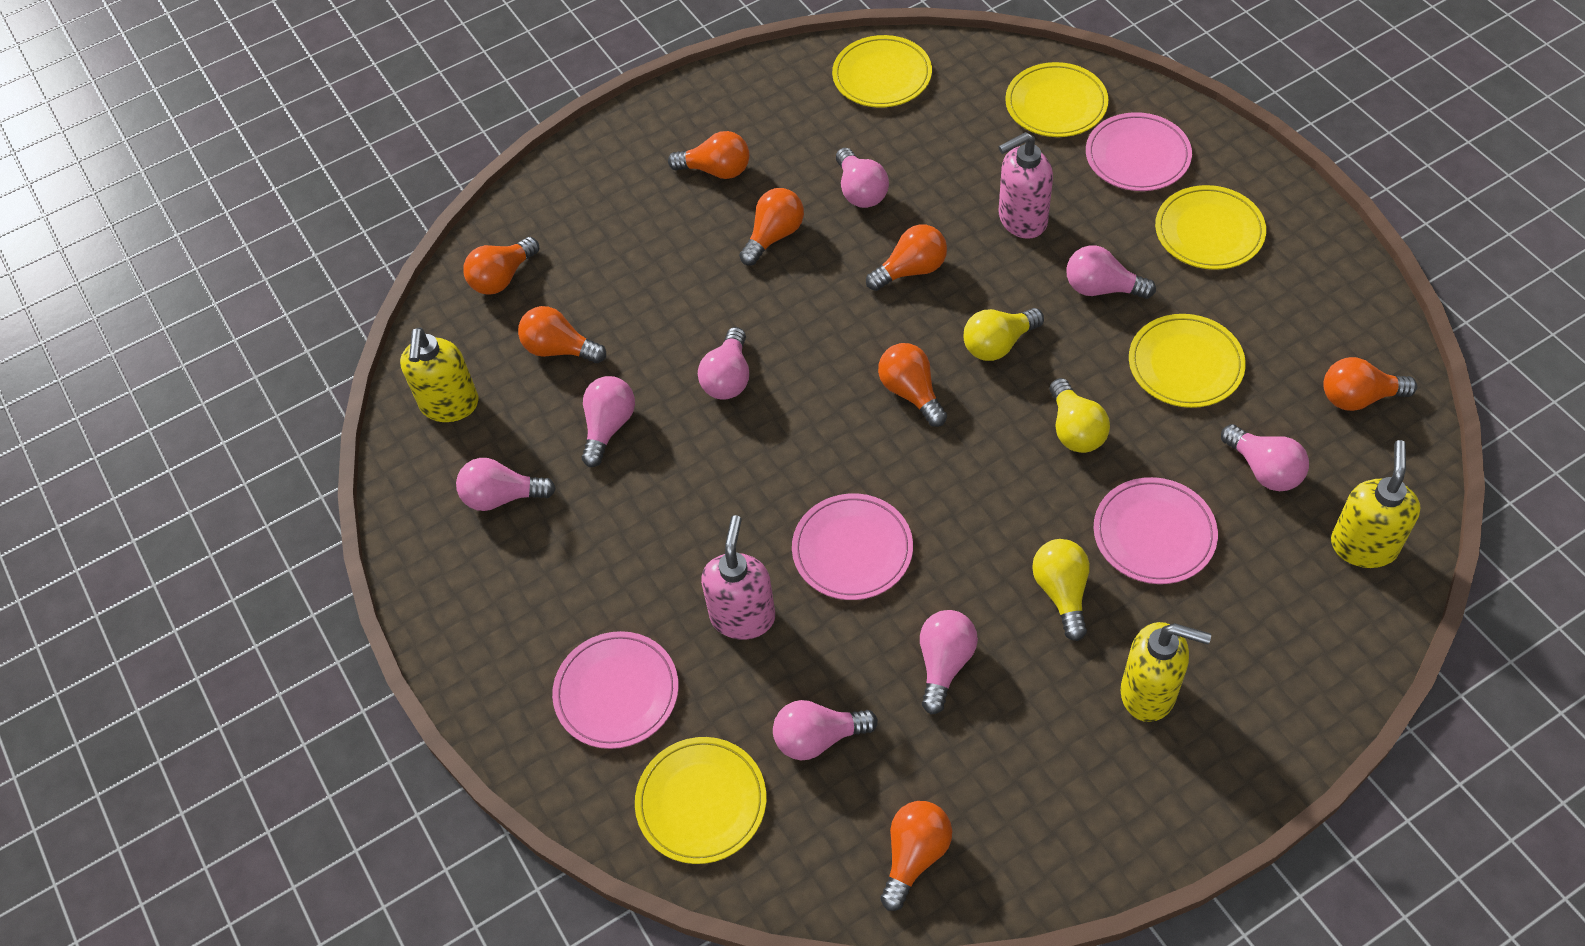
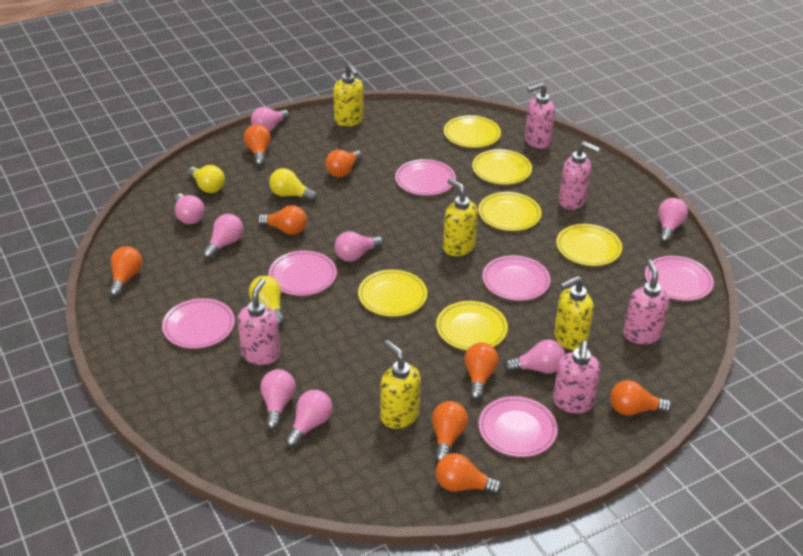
pink plate: [552,631,678,749] [792,493,913,600] [1086,112,1192,191] [1094,477,1218,584] = 4 -> [162,298,235,349] [269,250,337,296] [395,159,456,196] [478,396,558,457] [482,255,550,301] [645,256,714,301] = 6
pink soap dispenser: [701,515,775,640] [998,132,1053,239] = 2 -> [237,278,280,365] [525,83,555,148] [553,341,601,413] [559,141,600,210] [623,259,670,344] = 5
yellow plate: [635,737,766,864] [832,35,932,107] [1005,62,1108,137] [1129,314,1246,408] [1155,185,1266,270] = 5 -> [358,270,427,317] [436,301,508,350] [444,115,501,148] [472,149,532,185] [478,192,541,231] [556,224,622,266] = 6
yellow soap dispenser: [400,327,479,422] [1121,622,1211,722] [1331,440,1421,568] = 3 -> [334,63,364,126] [380,340,421,429] [443,178,478,256] [554,276,594,350] = 4

